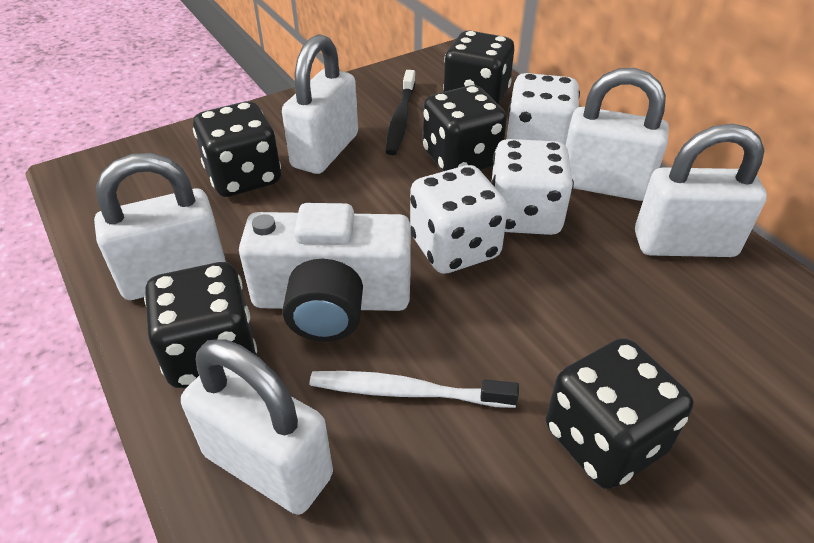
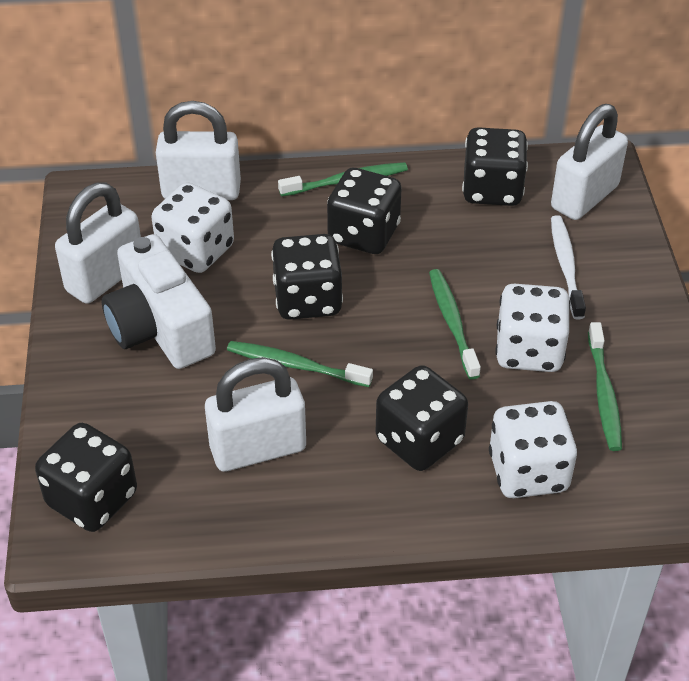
black toothbrush: [385,70,416,155] = 1 -> none = 0
green toothbrush: none = 0 -> [227,341,373,387] [278,162,408,197] [429,269,481,380] [588,322,622,451] = 4
white padlock: [94,153,226,300] [181,339,333,515] [282,34,358,174] [566,68,669,201] [635,124,767,257] = 5 -> [55,182,141,304] [156,101,241,200] [205,357,306,472] [551,104,628,220] = 4

